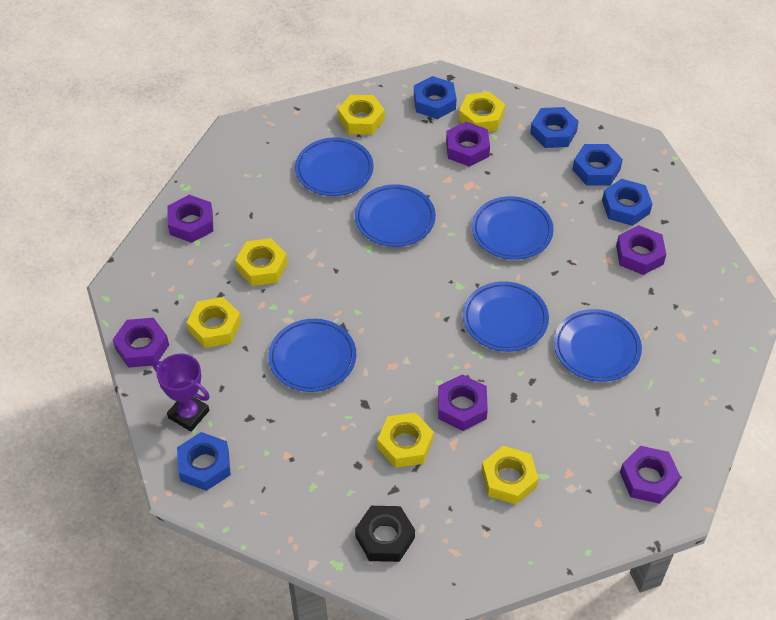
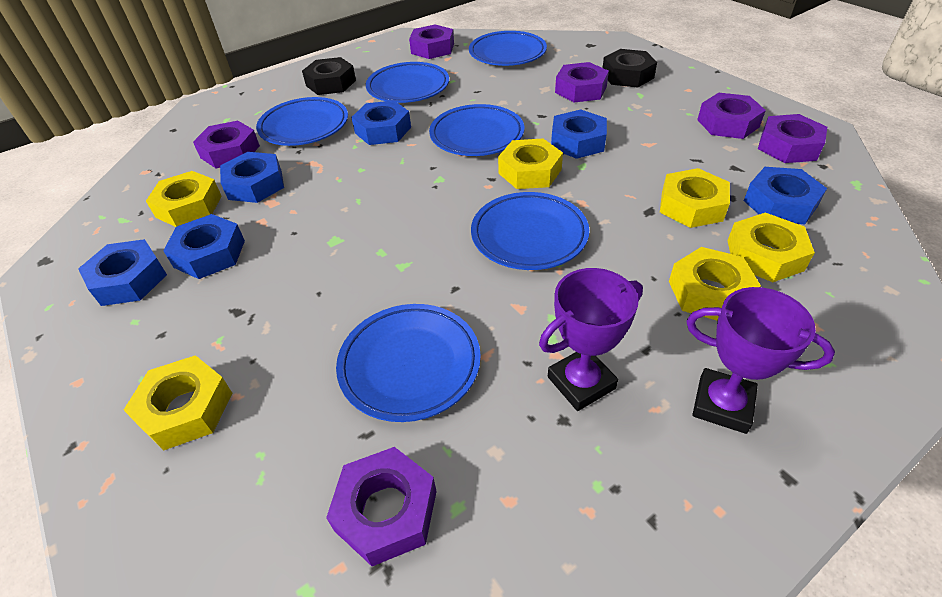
black nut: [355,506,415,562] = 1 -> [302,57,356,95] [603,49,657,88] = 2
blue nut: [177,432,231,491] [414,76,457,119] [530,107,579,148] [572,144,623,185] [602,179,652,226] = 5 -> [78,239,167,306] [163,214,245,279] [220,152,284,203] [351,100,411,145] [551,109,607,159] [744,167,827,224] = 6
purple trophy: [153,354,210,432] = 1 -> [539,268,643,411] [686,287,835,434] = 2

